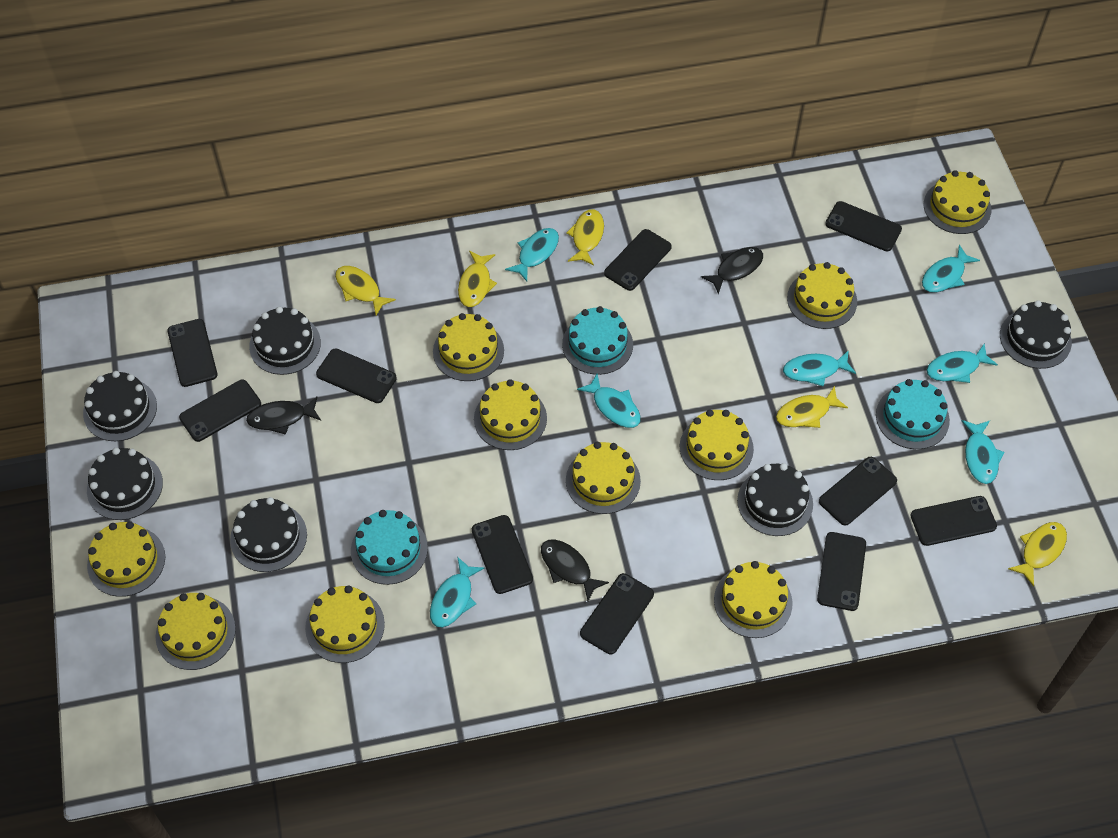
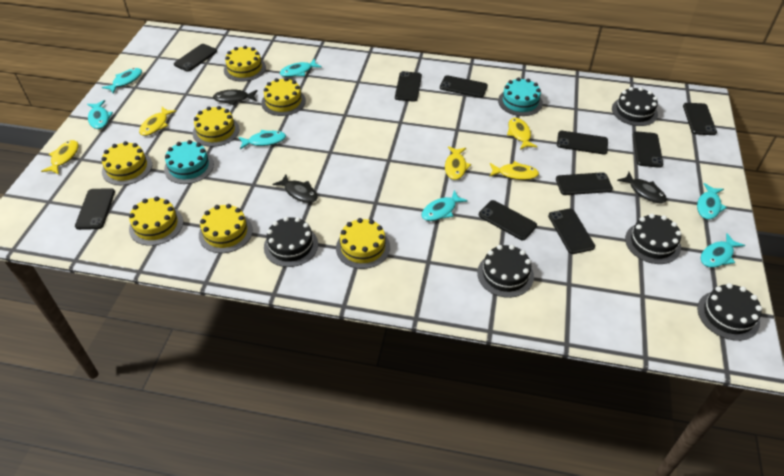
black cake: [83,371,157,441] [87,448,163,520] [230,497,307,572] [249,307,321,375] [737,463,813,536] [1000,300,1072,369] = 6 -> [264,217,318,267] [477,245,534,298] [612,87,658,126] [625,214,682,264] [697,283,762,341] = 5
turquoise cake: [351,510,428,585] [562,306,633,375] [876,379,950,449] = 3 -> [164,140,214,184] [498,78,543,116] = 2
yellow cake: [87,521,165,597] [156,593,236,670] [305,585,385,663] [433,313,504,381] [474,379,547,450] [566,442,641,514] [680,410,754,480] [714,561,792,638] [787,262,857,329] [924,170,991,234] = 10 -> [101,141,152,185] [129,197,183,246] [193,106,240,147] [199,204,253,253] [224,46,266,82] [261,78,306,116] [336,218,390,269] = 7

